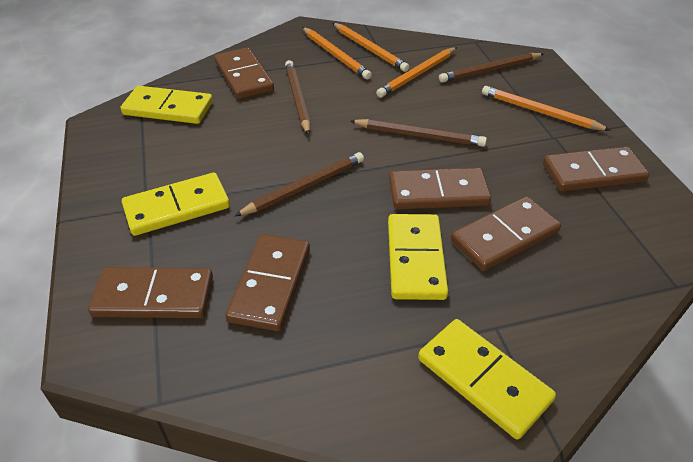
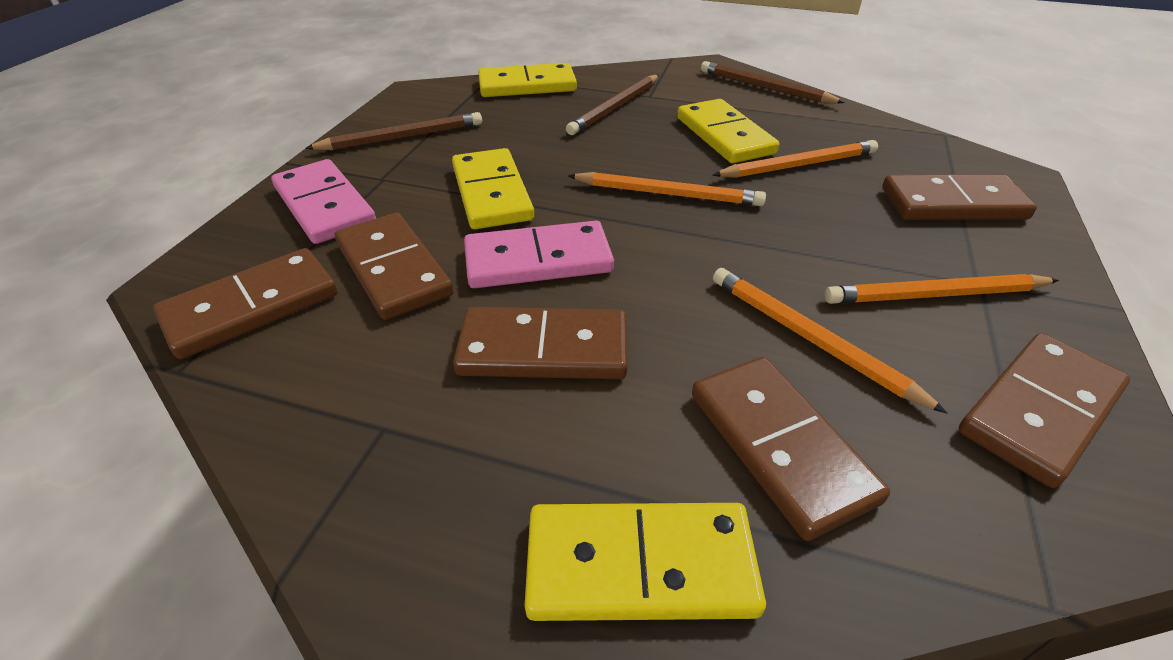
brown pencil: [235,152,364,216] [285,60,310,135] [350,119,487,147] [439,53,544,83] = 4 -> [305,112,482,150] [566,75,659,135] [701,61,845,104] = 3
pink domino: none = 0 -> [271,159,376,244] [464,221,614,288] = 2

